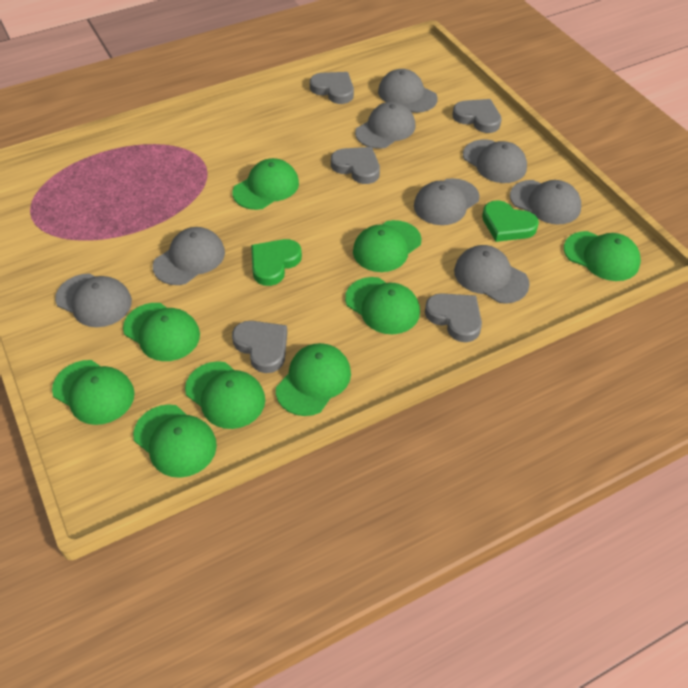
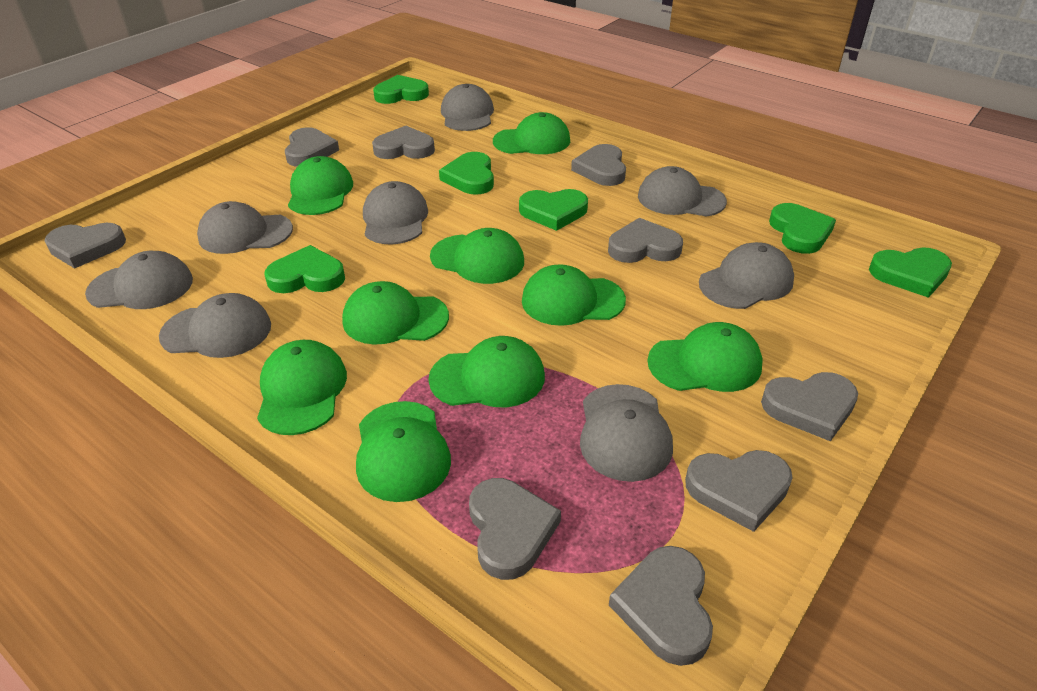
green heart: [251,239,302,286] [482,201,539,242] = 2 -> [265,245,345,293] [373,75,429,104] [439,152,494,195] [519,189,588,231] [769,203,836,254] [869,247,952,298] = 6
grey heart: [232,321,287,373] [310,72,354,104] [331,147,380,184] [425,293,482,342] [453,99,502,133] = 5 -> [44,223,126,269] [285,127,339,167] [372,126,435,159] [469,478,561,580] [571,144,626,186] [608,218,683,263] [609,546,713,666] [685,450,793,532] [761,372,858,441] = 9

